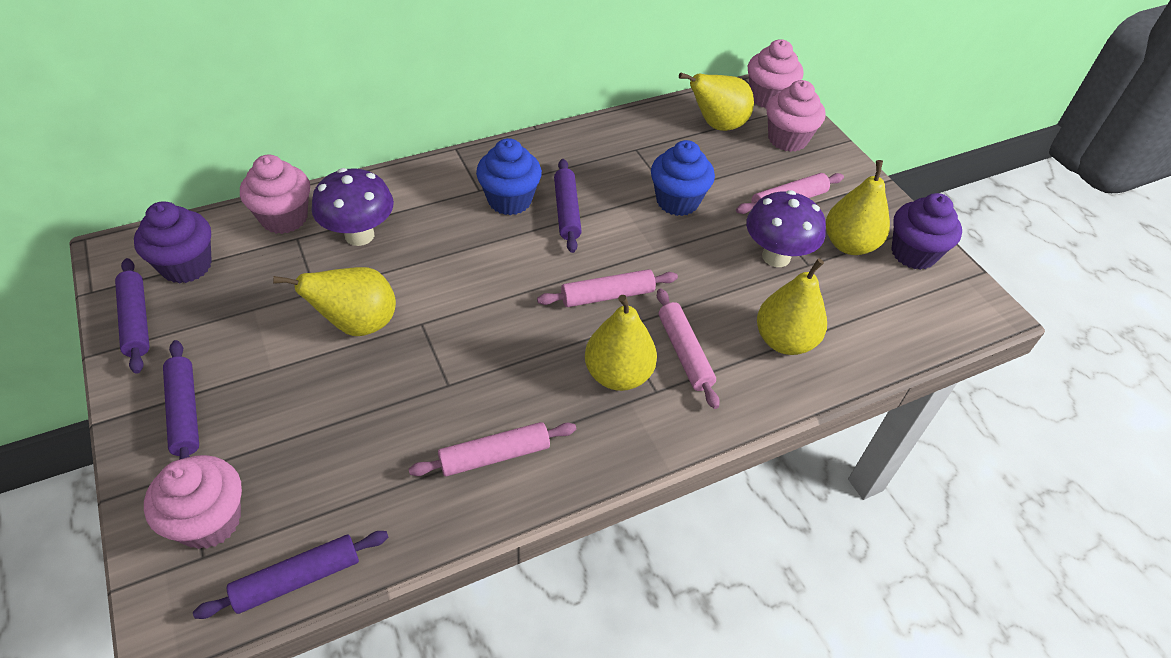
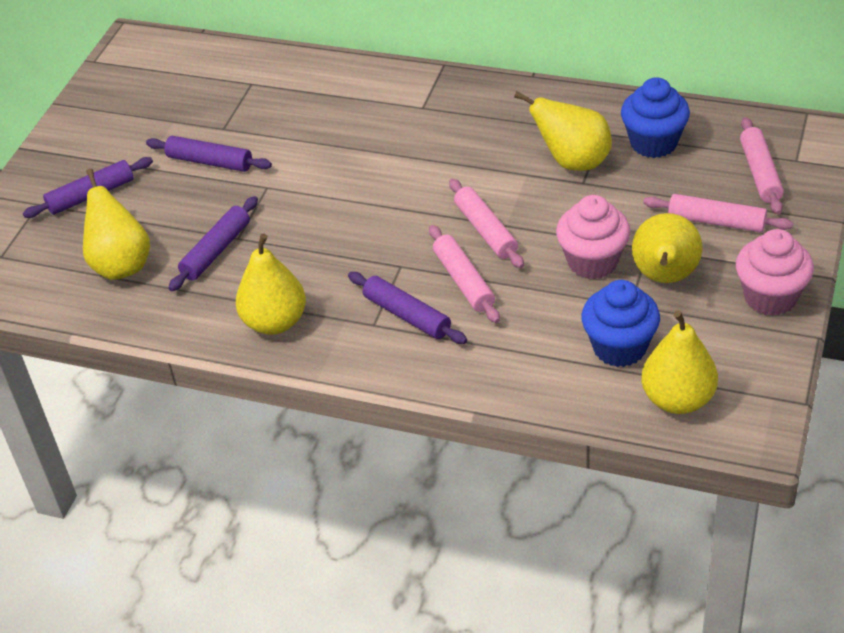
pink cupcake: [144,455,242,549] [240,155,310,234] [748,39,803,108] [766,80,825,152] = 4 -> [556,195,631,279] [736,229,814,316] = 2
purple cupcake: [134,201,212,284] [891,193,962,270] = 2 -> none = 0
purple mushroom: [312,168,394,246] [746,190,826,267] = 2 -> none = 0

